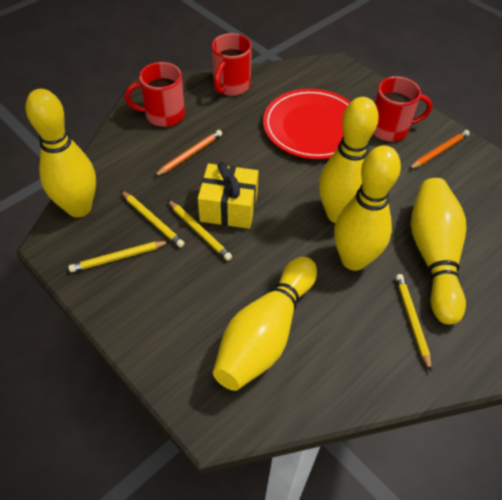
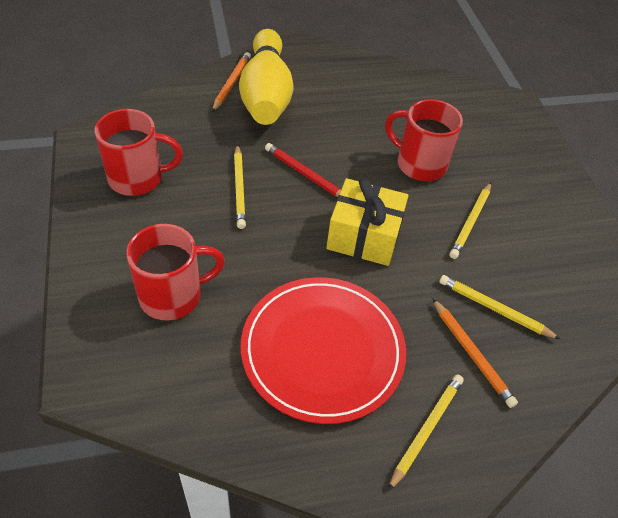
red pencil: none = 0 -> [265,143,341,197] = 1
yellow bowling pin: [26,89,96,218] [213,257,317,391] [319,97,379,223] [334,145,401,271] [411,178,466,325] = 5 -> [239,29,294,125] = 1

